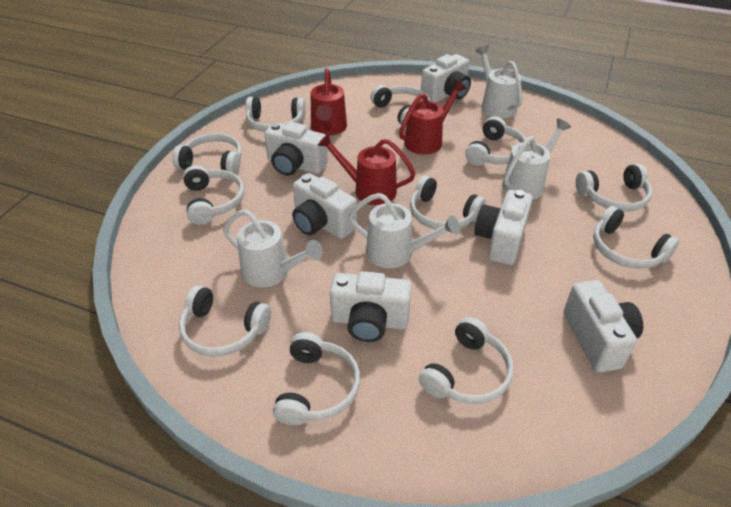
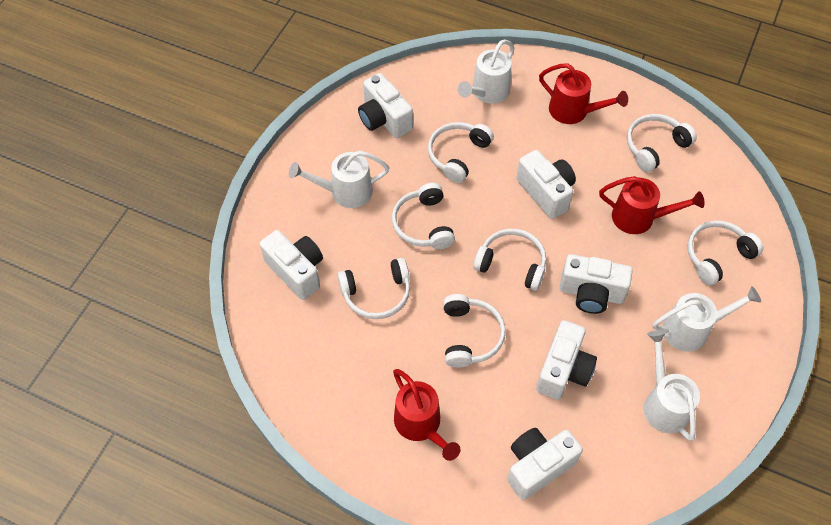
white headphones: [172,133,242,175] [179,285,271,357] [183,165,244,225] [246,97,306,132] [273,332,360,425] [370,85,430,128] [410,176,486,230] [419,317,513,404] [465,116,526,166] [576,164,653,212] [593,206,679,269] = 11 -> [338,258,410,319] [392,183,455,249] [428,122,494,183] [443,294,506,368] [473,229,546,291] [627,114,697,172] [687,221,763,285] = 7

